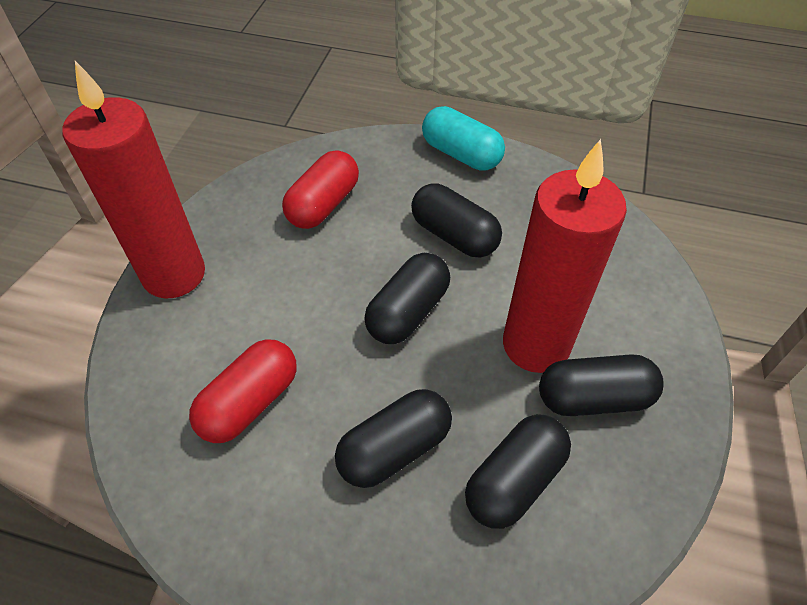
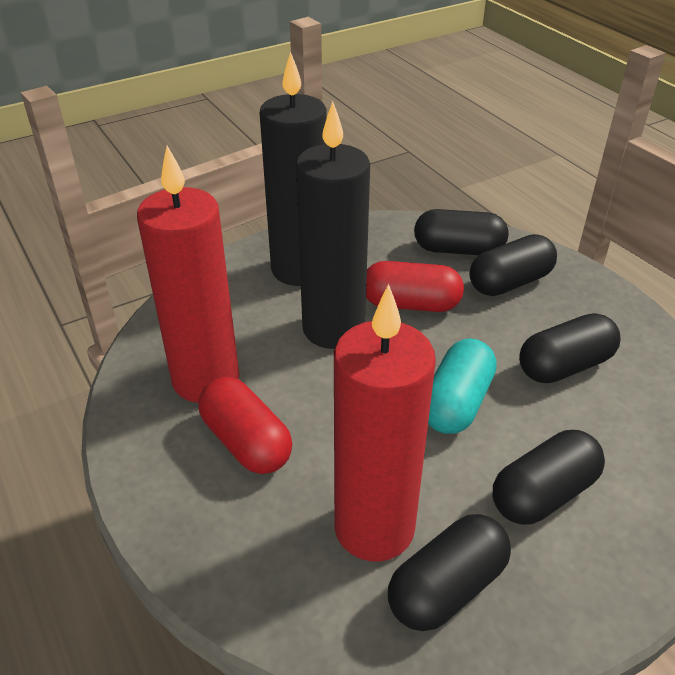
black candle: none = 0 -> [260,51,326,286] [296,101,370,349] = 2

